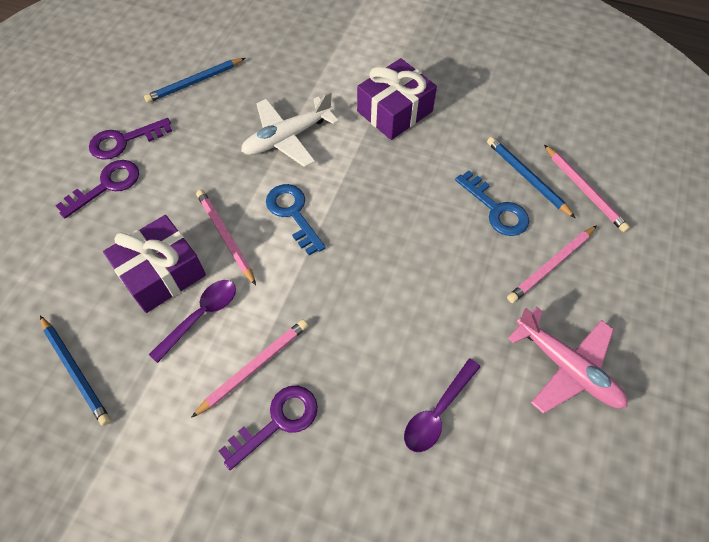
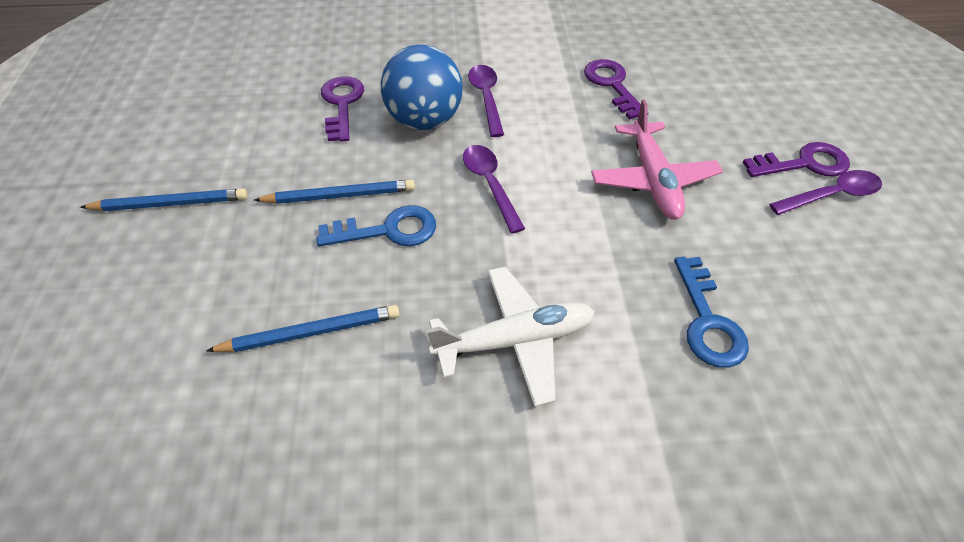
blue ball: none = 0 -> [381,45,463,130] = 1
pink pencil: [191,319,308,418] [196,190,256,285] [507,225,597,303] [544,145,630,232] = 4 -> none = 0
purple gift: [103,215,206,313] [357,58,437,140] = 2 -> none = 0
purple spoon: [149,280,236,363] [404,358,480,452] = 2 -> [463,145,525,234] [468,65,504,137] [769,170,882,215] = 3

